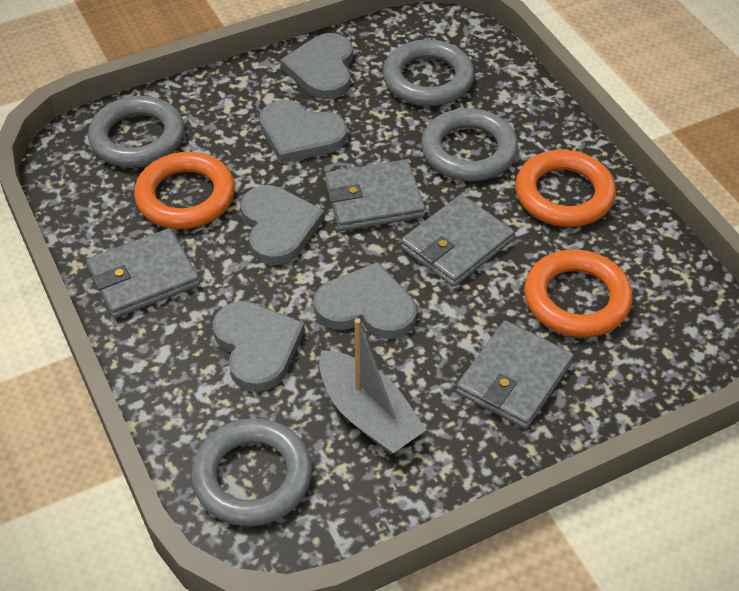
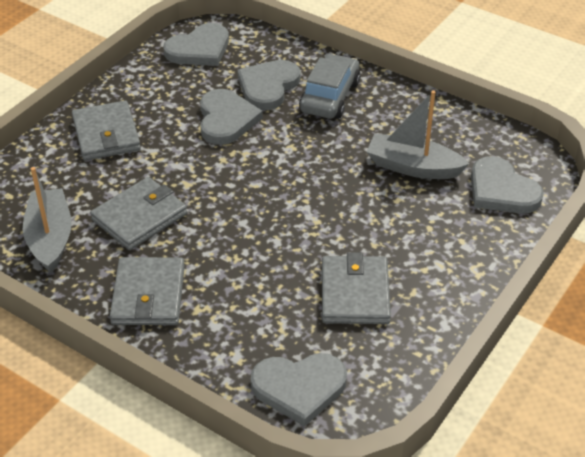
grey boat: [319,318,426,455] = 1 -> [22,167,72,273] [367,90,469,179] = 2
grey car: none = 0 -> [299,54,361,119] = 1
grey ring: [88,96,185,168] [191,418,312,526] [383,39,475,106] [421,108,518,181] = 4 -> none = 0
orange ring: [134,152,235,229] [515,150,616,227] [524,249,633,337] = 3 -> none = 0

